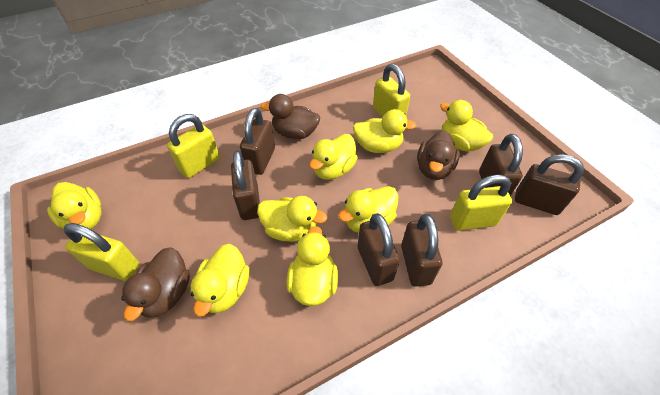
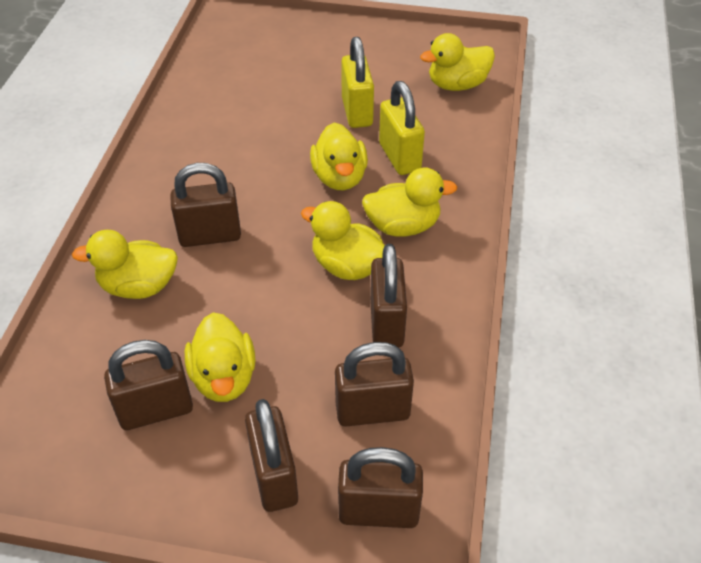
brown duck: [121,247,190,321] [261,94,320,139] [417,131,460,180] = 3 -> none = 0
yellow duck: [47,182,102,229] [190,244,249,317] [257,196,327,242] [287,226,338,306] [309,134,358,180] [338,186,398,233] [353,109,416,153] [440,100,493,152] = 8 -> [72,230,178,299] [185,312,256,402] [301,201,385,280] [310,122,368,190] [362,168,457,237] [420,33,495,91] = 6
yellow padlock: [64,223,140,281] [167,114,220,178] [373,64,410,117] [450,175,512,231] = 4 -> [341,37,374,128] [379,81,425,175] = 2

